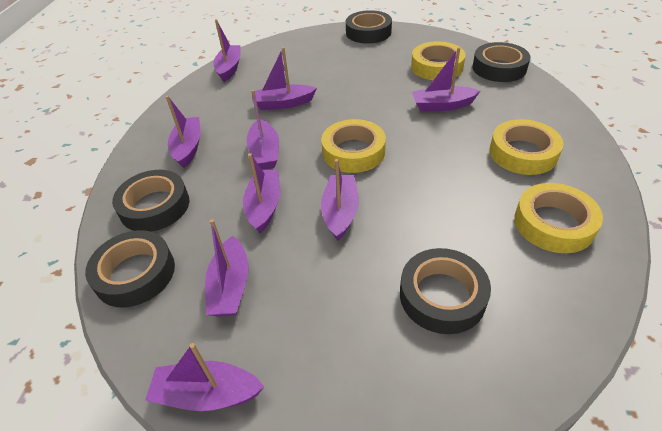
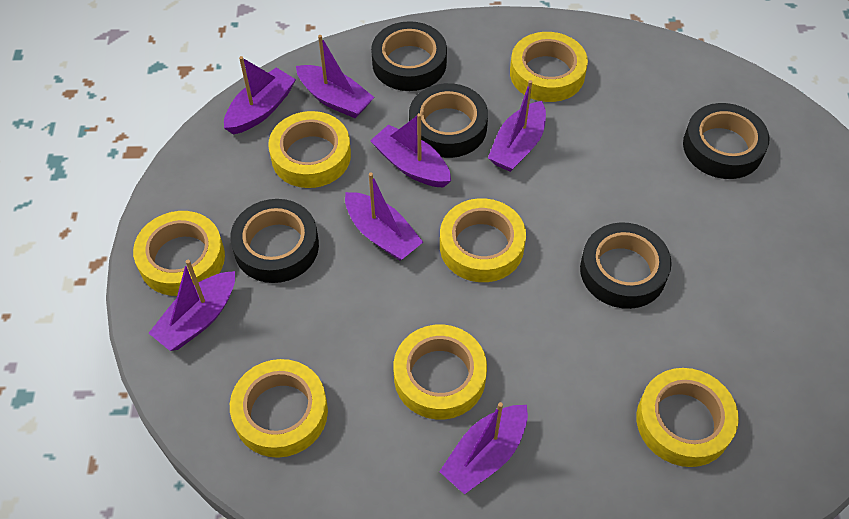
purple boat: [145,343,264,411] [166,96,200,168] [205,219,249,317] [213,19,241,82] [243,153,280,233] [246,90,279,170] [252,47,317,110] [321,159,359,241] [412,47,480,112] = 9 -> [148,260,235,351] [224,56,296,135] [296,35,374,118] [345,173,423,261] [370,113,451,188] [439,402,528,495] [488,80,546,172] = 7
yellow tape: [321,119,386,173] [411,41,466,80] [490,119,563,175] [514,183,603,253] = 4 -> [133,211,225,296] [230,359,328,458] [268,111,351,188] [393,325,487,420] [440,198,526,282] [510,32,588,102] [636,368,739,467] = 7

